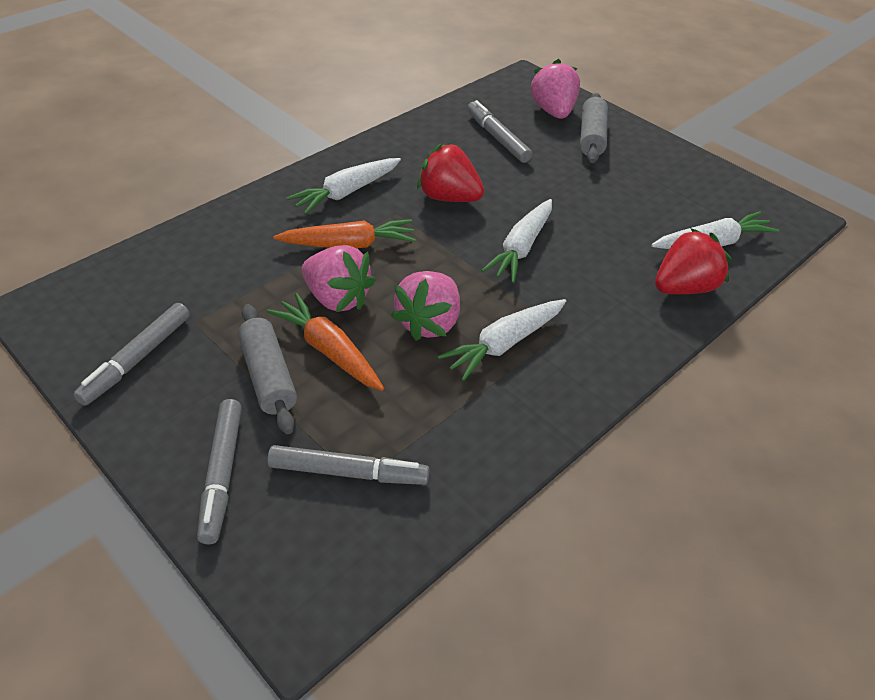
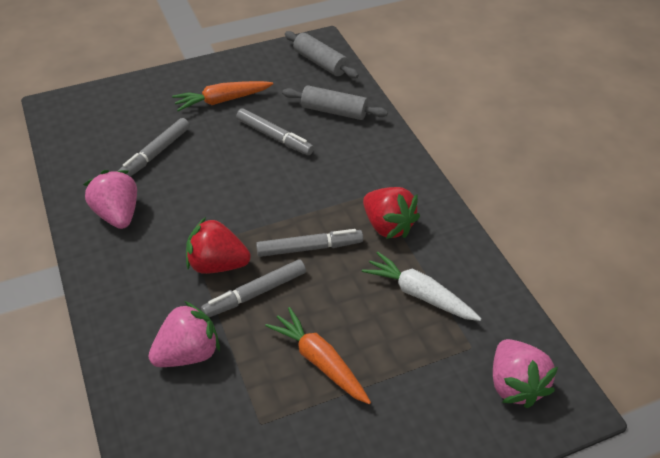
white carrot: [287,158,401,215] [438,299,566,381] [481,199,552,283] [651,211,779,249] = 4 -> [362,252,481,321] = 1

